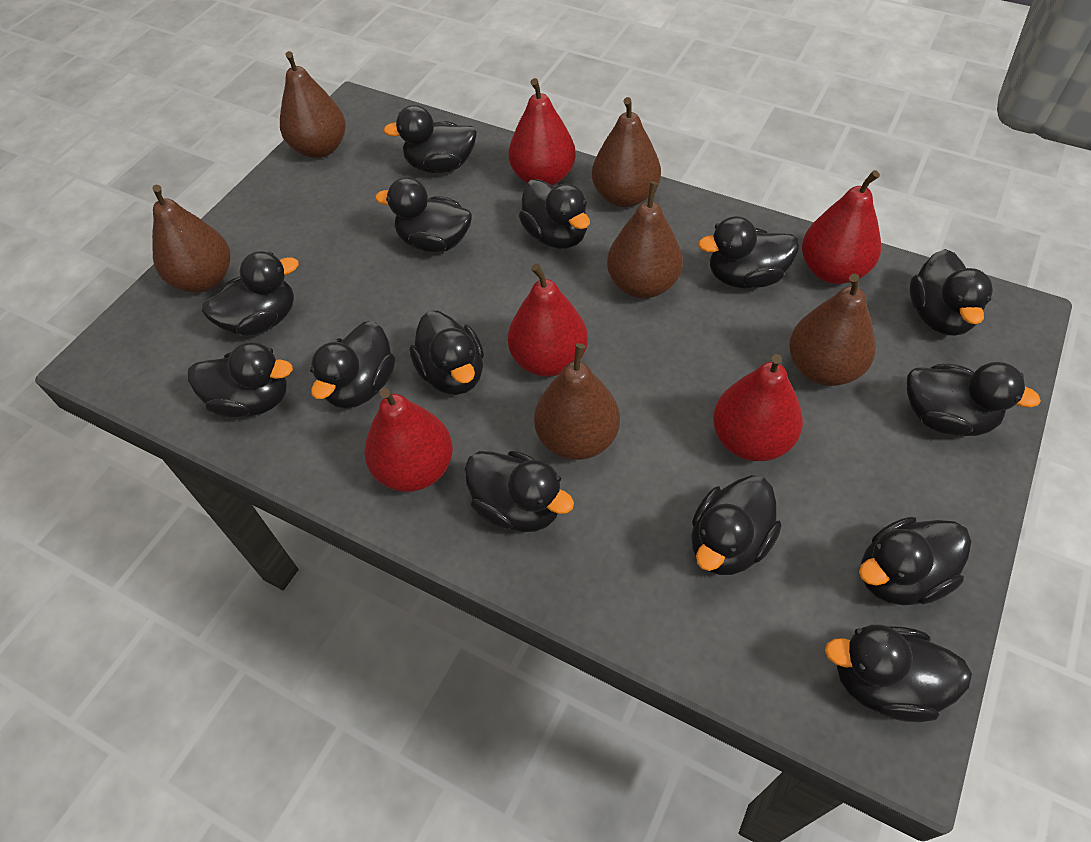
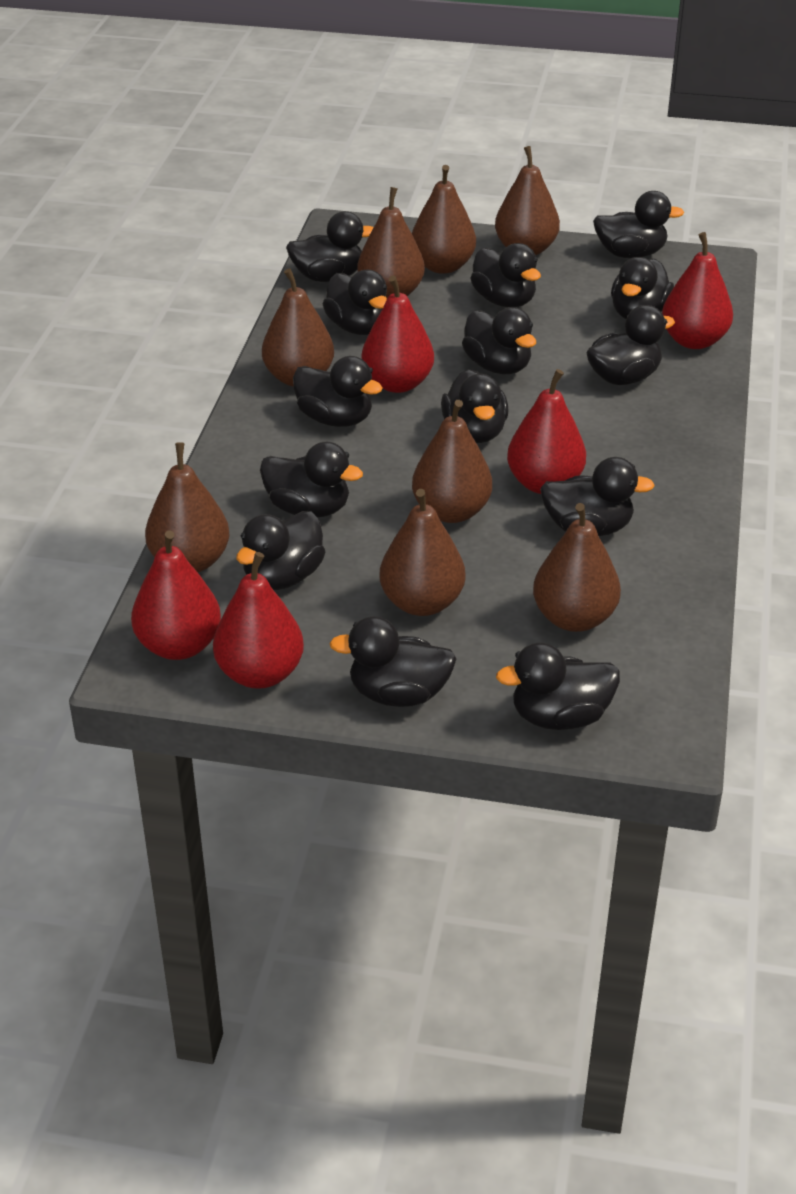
brown pear: [152,185,230,293] [280,51,346,158] [534,343,620,460] [592,97,661,207] [607,181,683,298] [789,273,876,386] = 6 -> [145,442,230,572] [262,268,334,387] [357,187,425,298] [380,489,465,616] [412,165,476,274] [412,400,492,523] [495,146,560,256] [533,503,621,632] = 8

